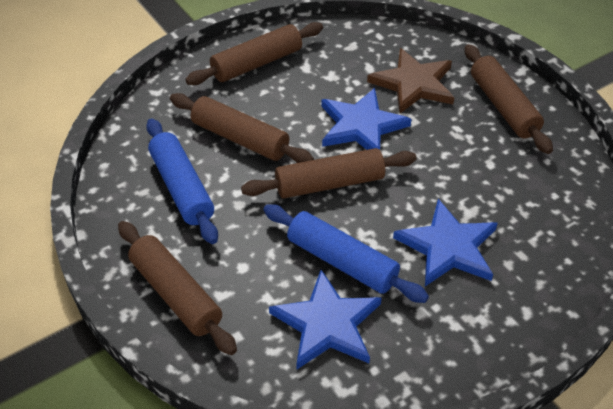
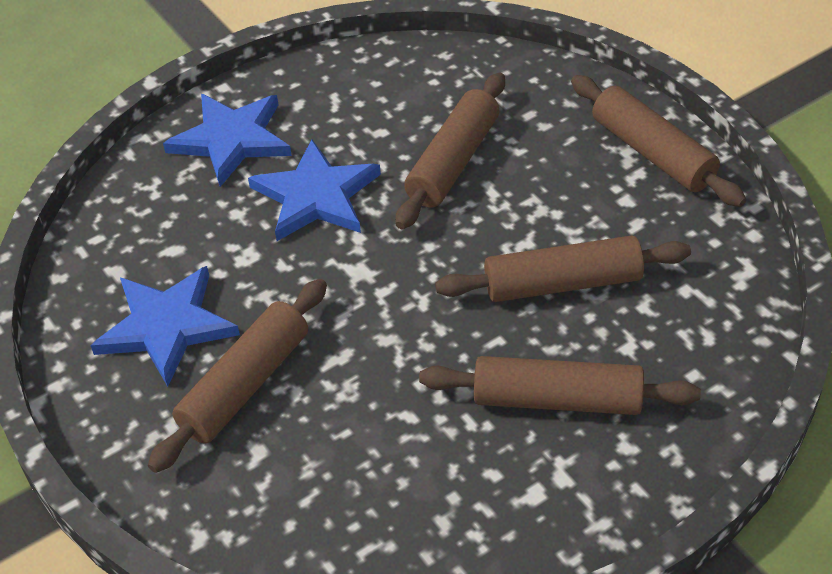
blue rolling pin: [146,118,218,244] [263,204,429,303] = 2 -> none = 0
brown star: [367,48,455,113] = 1 -> none = 0

